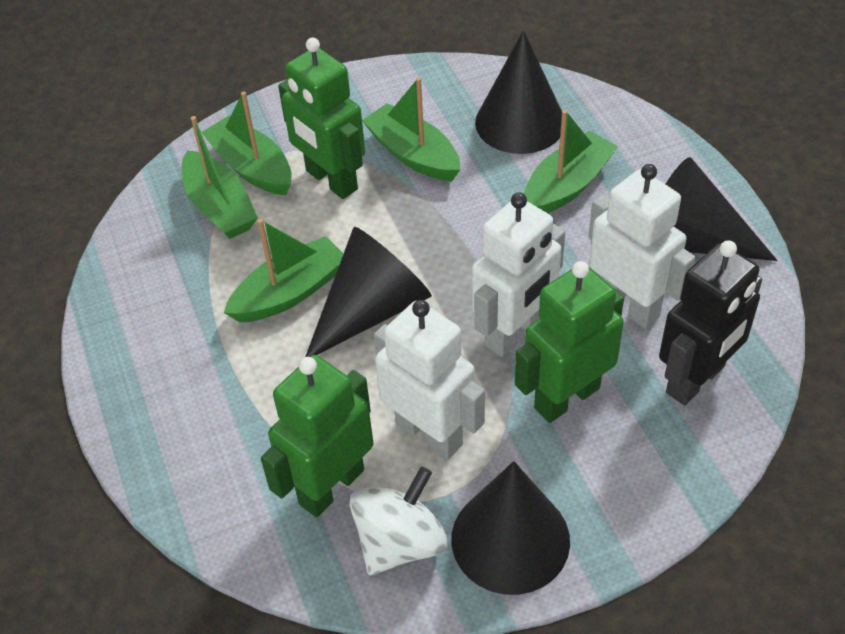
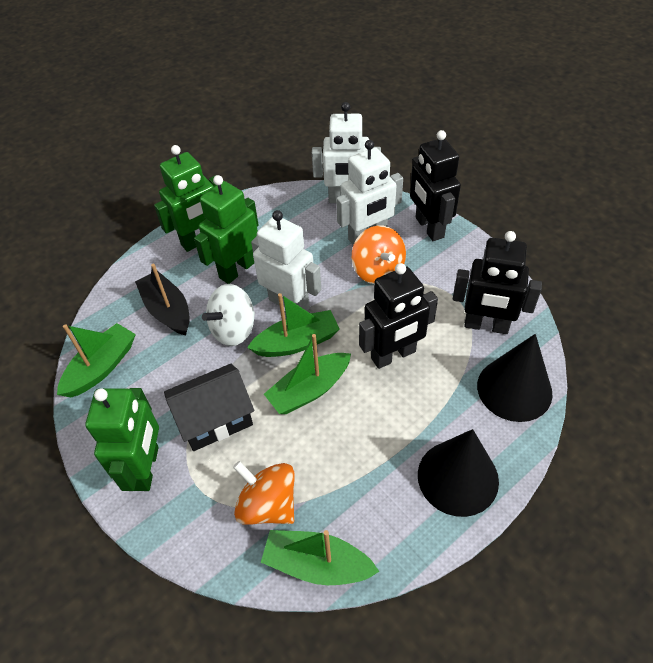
black boat: none = 0 -> [135,264,190,336] = 1
black cone: [305,227,432,357] [451,461,570,595] [475,30,562,154] [666,157,777,261] = 4 -> [418,429,499,517] [477,334,553,422] = 2
black house: none = 0 -> [164,364,254,451] = 1
black robot: [659,240,762,406] = 1 -> [359,263,438,369] [410,130,461,241] [453,231,542,334] = 3
green boat: [181,116,258,239] [201,91,292,195] [224,219,343,322] [362,77,460,181] [524,110,618,213] = 5 -> [57,323,136,397] [247,293,340,357] [261,530,380,585] [264,334,351,414] = 4
orange spinning top: none = 0 -> [233,461,294,525] [352,226,406,284] = 2

